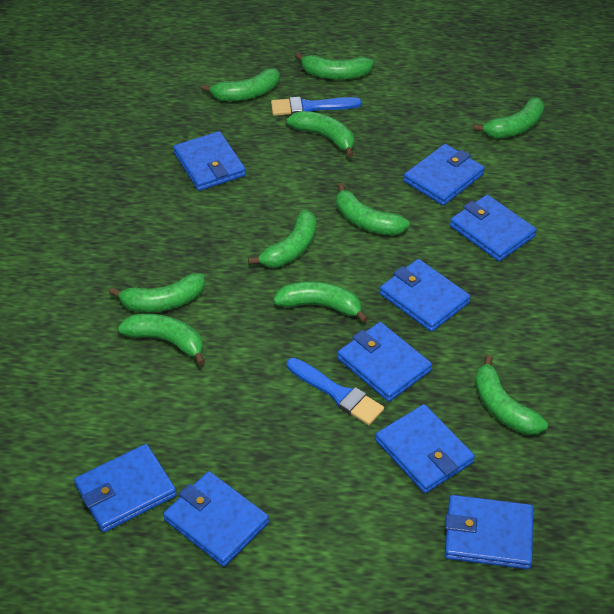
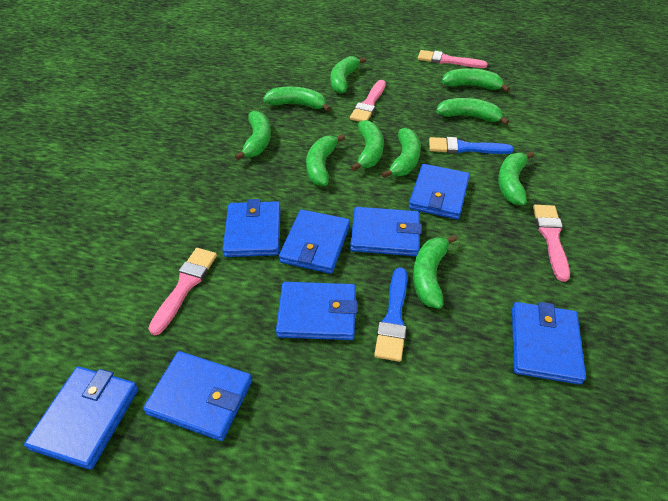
blue wallet: [74,444,177,532] [163,471,269,567] [173,131,246,191] [337,322,432,402] [375,404,475,493] [380,259,470,332] [404,144,485,205] [445,495,533,569] [450,195,537,261] = 9 -> [24,366,138,470] [143,351,252,441] [223,199,281,257] [276,282,357,340] [279,209,350,274] [350,207,422,256] [409,164,470,219] [512,302,586,385] = 8
pink brush: none = 0 -> [148,248,217,335] [350,80,386,122] [418,50,488,68] [533,205,570,282] = 4

